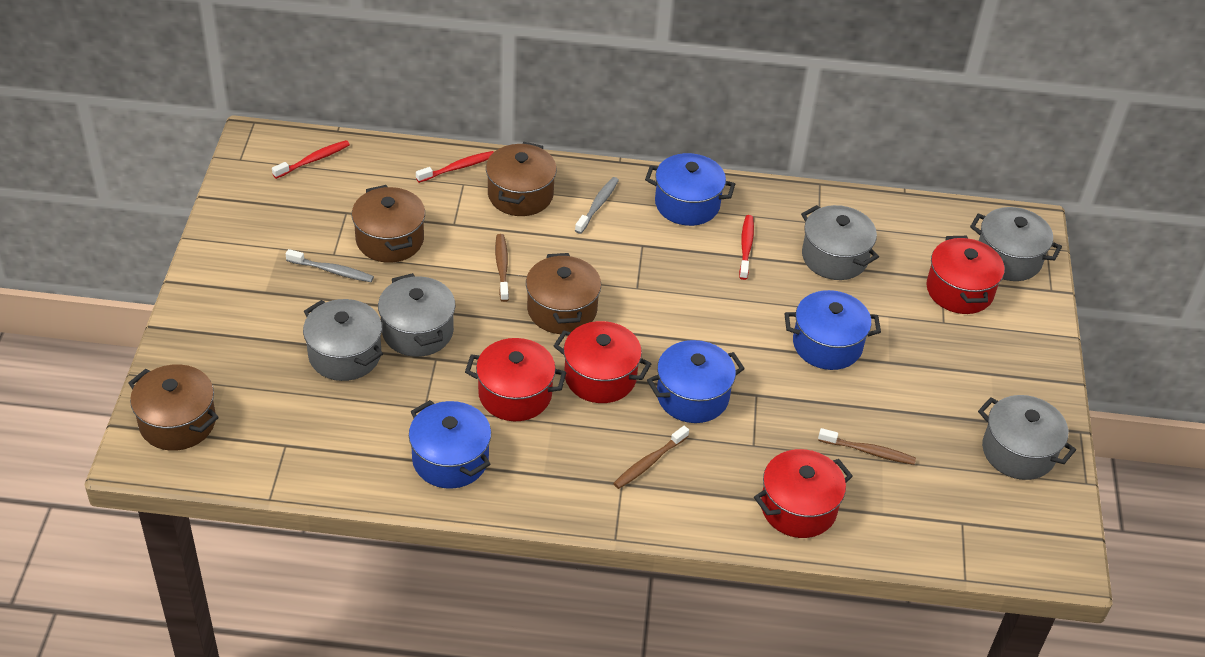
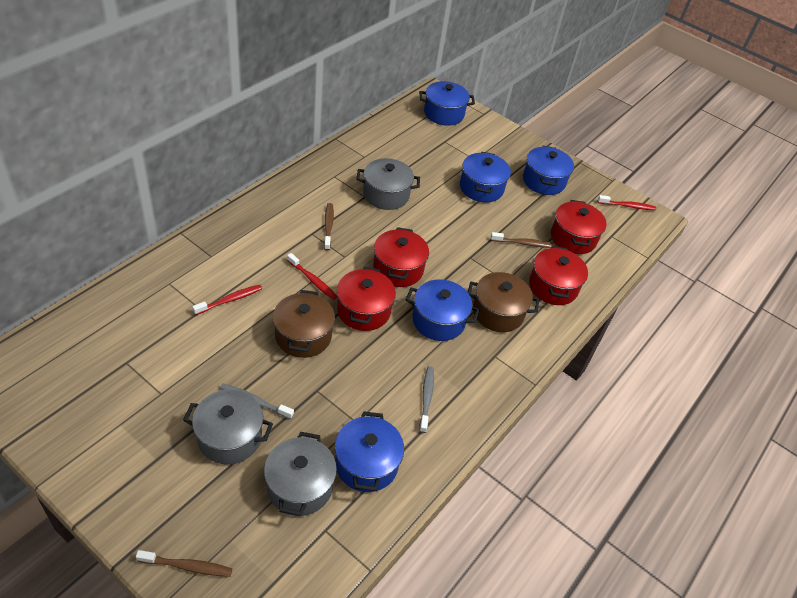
blue pot: [409,400,491,489] [645,153,735,226] [647,340,745,423] [784,290,881,370] = 4 -> [335,411,404,492] [405,279,480,341] [419,81,475,126] [460,152,511,202] [523,146,574,195] = 5
brown pot: [128,364,219,451] [352,185,425,263] [486,142,557,216] [526,253,601,334] = 4 -> [273,290,335,358] [468,272,539,332] = 2
grey pot: [303,299,383,381] [378,273,455,357] [801,205,879,280] [970,207,1062,281] [978,395,1076,480] = 5 -> [183,390,273,464] [264,432,337,516] [356,158,420,210] = 3

